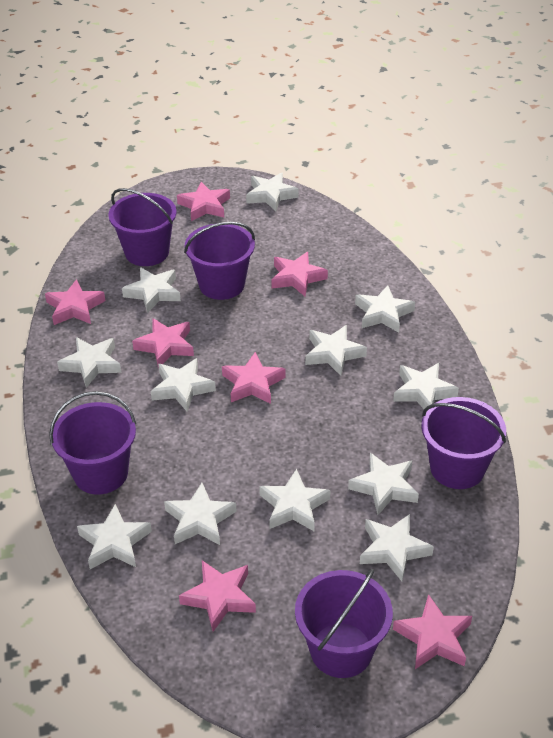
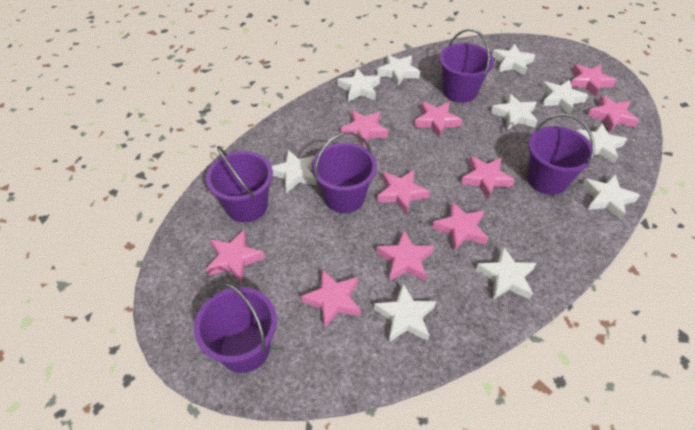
pink star: [45,279,105,325] [132,318,194,368] [177,182,230,221] [179,560,256,632] [222,352,286,404] [271,252,328,296] [393,594,472,669] = 7 -> [206,230,265,283] [301,269,361,328] [341,110,388,147] [376,231,434,281] [377,170,430,214] [414,102,462,138] [432,202,488,251] [461,156,515,199] [571,64,616,97] [587,95,639,132] = 10
white star: [57,337,121,388] [77,504,152,569] [122,267,181,313] [151,358,216,412] [164,483,237,545] [246,172,299,211] [259,469,330,531] [305,325,367,376] [348,453,419,515] [355,285,415,333] [360,514,434,581] [393,363,459,409] = 12 -> [272,150,317,193] [337,68,380,102] [374,284,436,342] [377,54,420,86] [476,246,536,299] [491,94,537,130] [492,44,535,75] [541,80,588,114] [576,123,627,163] [582,174,640,221] = 10

